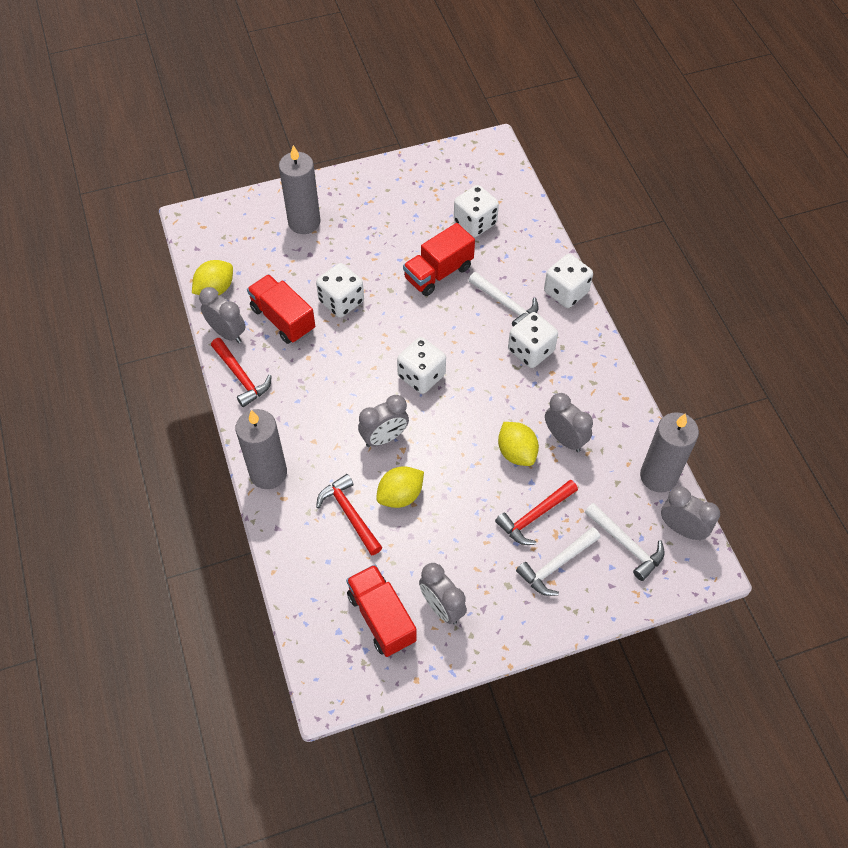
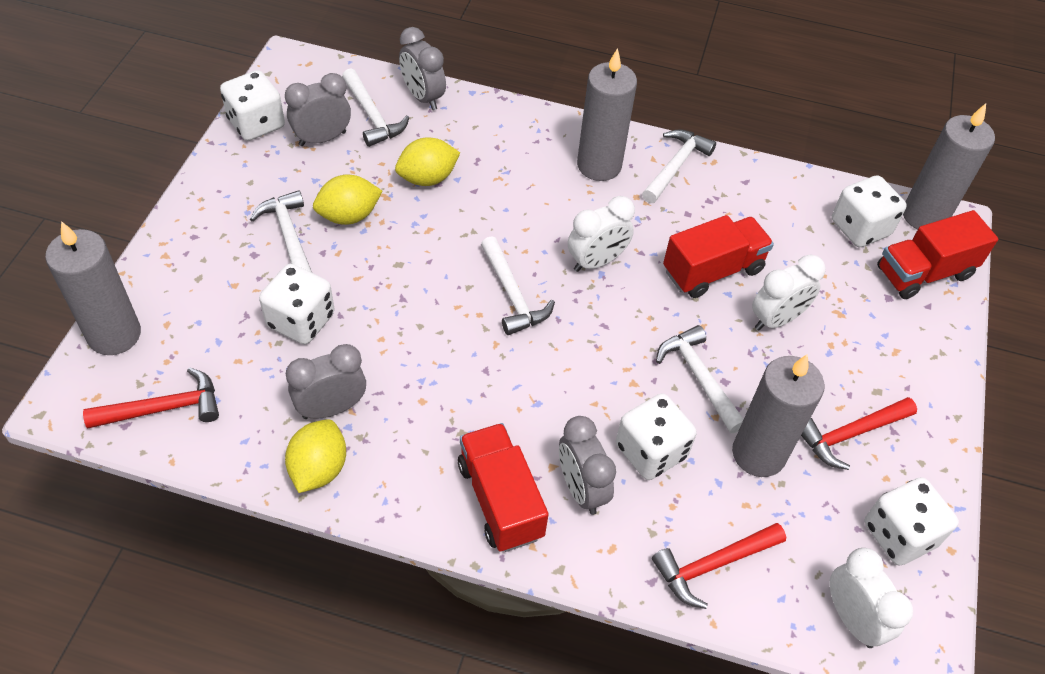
grey candle: [236,409,287,489] [279,145,321,234] [640,412,699,492] = 3 -> [45,221,141,355] [577,48,637,181] [732,354,825,477] [903,103,995,230] = 4
grey clock: [199,287,245,343] [358,395,409,447] [419,563,467,624] [545,393,593,452] [661,487,720,540] = 5 -> [285,73,351,146] [286,344,366,419] [399,27,446,110] [559,416,616,515] = 4
white clock: none = 0 -> [568,196,635,272] [752,254,826,331] [830,548,913,648] = 3
white hammer: [469,272,539,326] [516,527,601,596] [585,503,664,581] = 3 -> [250,190,312,273] [342,68,409,147] [481,236,555,335] [642,129,716,203] [656,325,744,433] = 5

